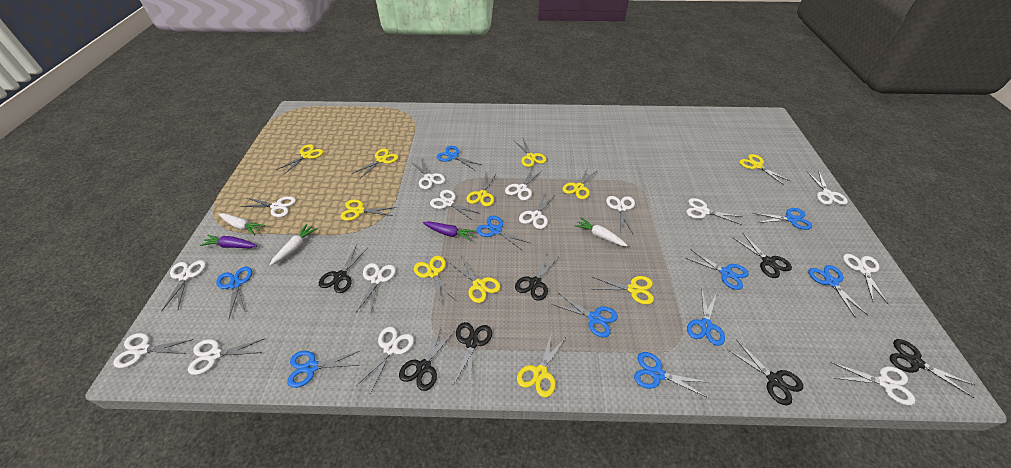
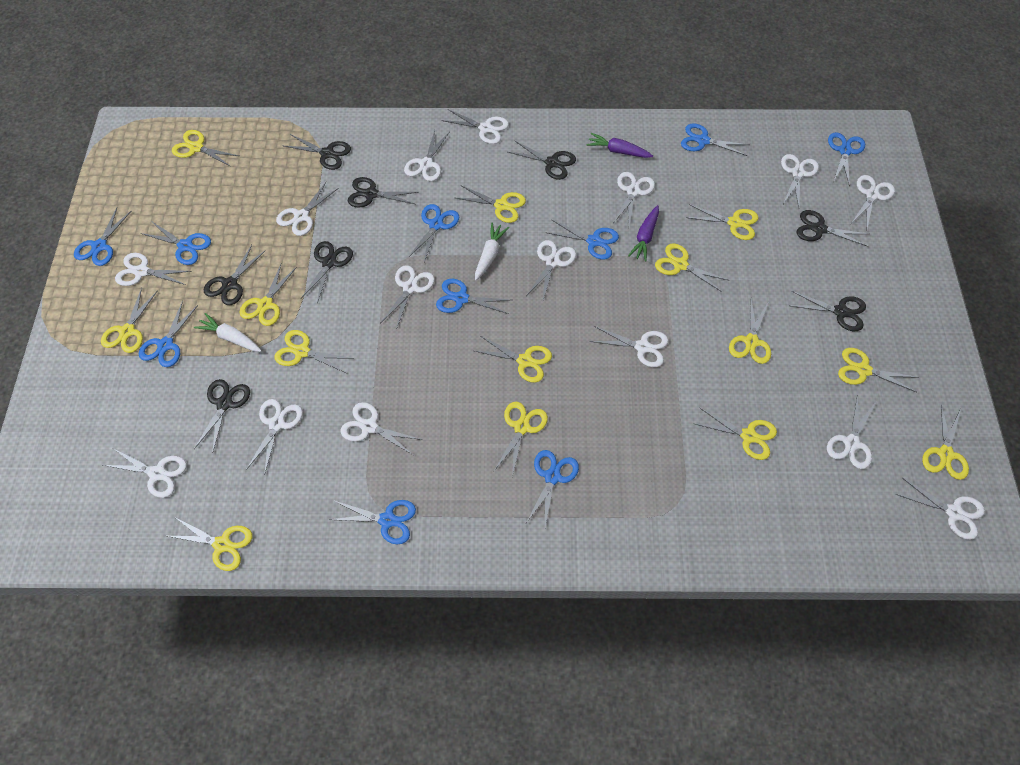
black scissors: [319,245,368,293] [399,327,454,391] [453,322,492,386] [515,252,558,301] [727,340,803,405] [733,232,792,278] [890,339,974,398] = 7 -> [194,379,250,454] [204,245,266,305] [284,134,351,170] [301,241,353,304] [348,177,419,208] [508,140,576,180] [791,291,866,331] [796,210,868,247] = 8
white carrot: [219,213,265,235] [270,224,317,266] [574,218,628,246] = 3 -> [194,313,262,352] [475,223,509,281] = 2
yellow scissors: [276,144,323,174] [340,200,396,221] [352,149,398,178] [414,256,455,303] [450,257,500,303] [466,173,497,207] [513,138,547,167] [517,331,566,397] [562,167,598,199] [591,276,654,305] [740,154,790,185] = 11 -> [101,287,157,353] [168,518,252,571] [172,130,239,167] [240,264,297,326] [275,330,354,373] [456,185,526,223] [475,336,552,383] [494,402,548,477] [655,243,730,292] [686,204,759,240] [693,407,777,460] [729,299,771,364] [838,348,919,392] [922,404,969,480] = 14

